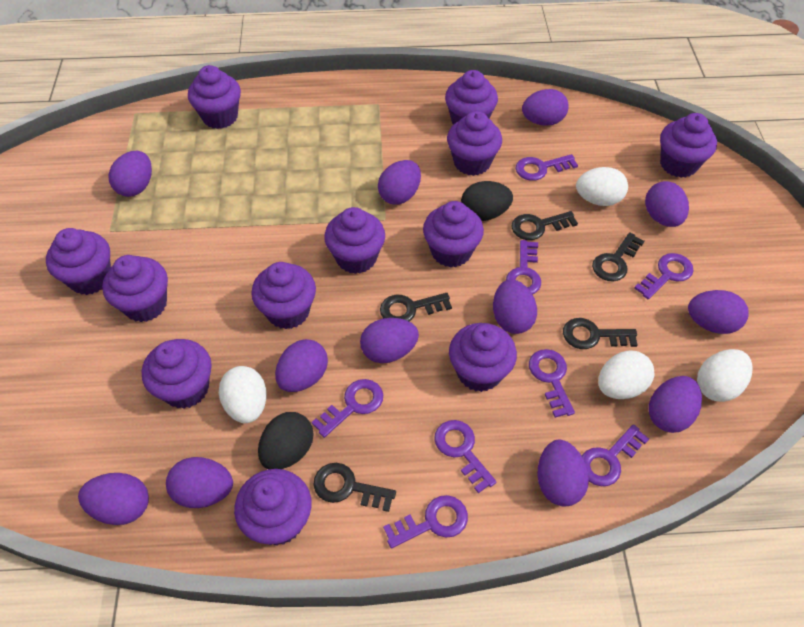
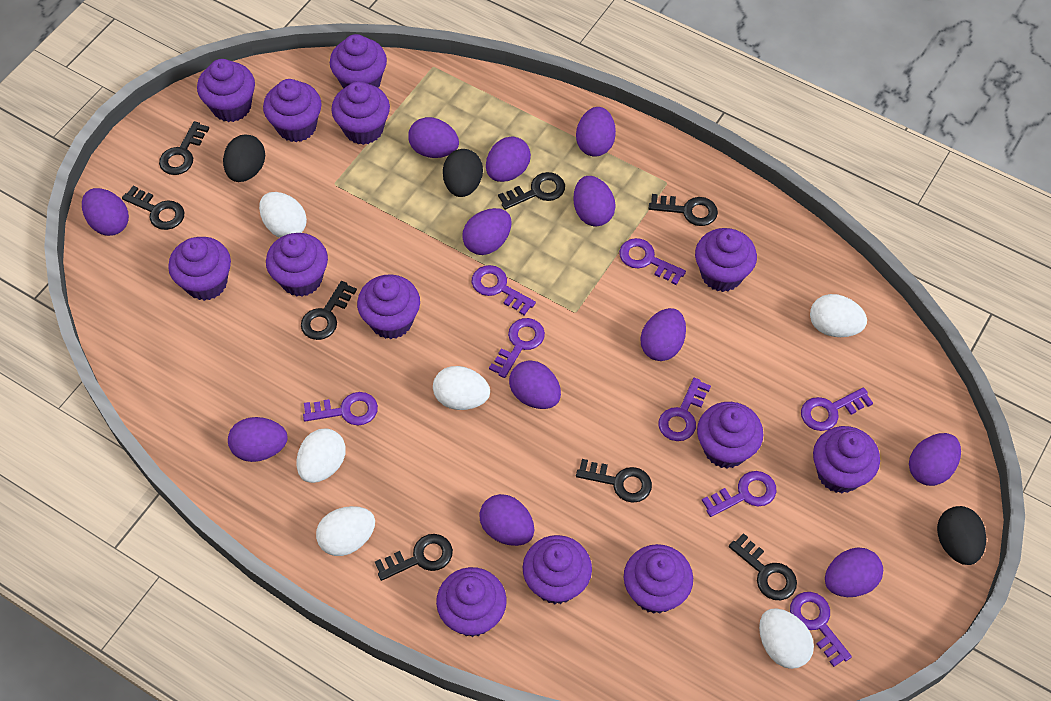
black egg: [258,412,313,469] [461,181,513,221] = 2 -> [223,135,265,182] [443,149,483,197] [937,506,986,565] = 3
black key: [313,463,396,512] [380,293,452,321] [512,211,578,240] [563,318,637,349] [592,232,645,281] = 5 -> [122,186,184,230] [159,121,209,175] [301,281,357,340] [375,534,453,581] [498,172,565,210] [576,459,652,503] [649,194,718,226] [729,533,797,600] = 8
purple cupcake: [46,228,111,295] [102,255,168,322] [142,339,212,409] [188,65,241,129] [234,469,312,546] [251,262,316,329] [324,207,385,274] [423,201,484,268] [445,70,498,125] [447,111,502,176] [449,323,517,392] [660,113,717,178] = 12 -> [168,237,231,301] [197,59,255,122] [263,79,322,142] [266,233,328,297] [330,34,387,89] [331,81,390,145] [357,274,420,339] [436,567,507,637] [523,535,592,604] [624,544,693,614] [695,228,757,292] [697,402,764,468] [813,426,880,493] = 13
white egg: [219,366,267,423] [576,167,628,206] [598,350,655,399] [697,349,753,402] = 4 -> [259,192,307,238] [297,428,346,483] [316,506,375,556] [433,366,490,410] [759,608,814,669] [810,294,867,337] = 6

